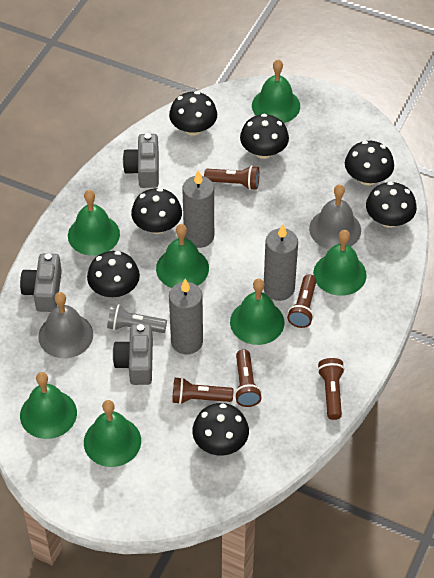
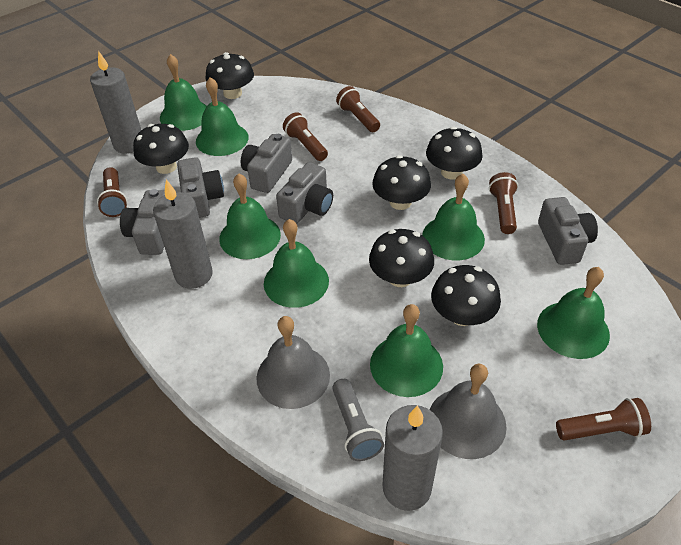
black mushroom: [87,251,140,298] [131,188,182,234] [169,91,217,136] [192,403,249,455] [240,114,289,159] [345,141,394,185] [366,182,417,228] = 7 -> [133,124,189,174] [206,52,254,99] [369,229,434,287] [372,155,431,210] [426,126,483,179] [431,265,501,326] = 6
grey camera: [20,253,62,312] [113,324,153,385] [123,133,159,188] = 3 -> [120,189,165,255] [177,157,224,218] [241,134,292,193] [276,162,333,224] [538,197,598,265] = 5

